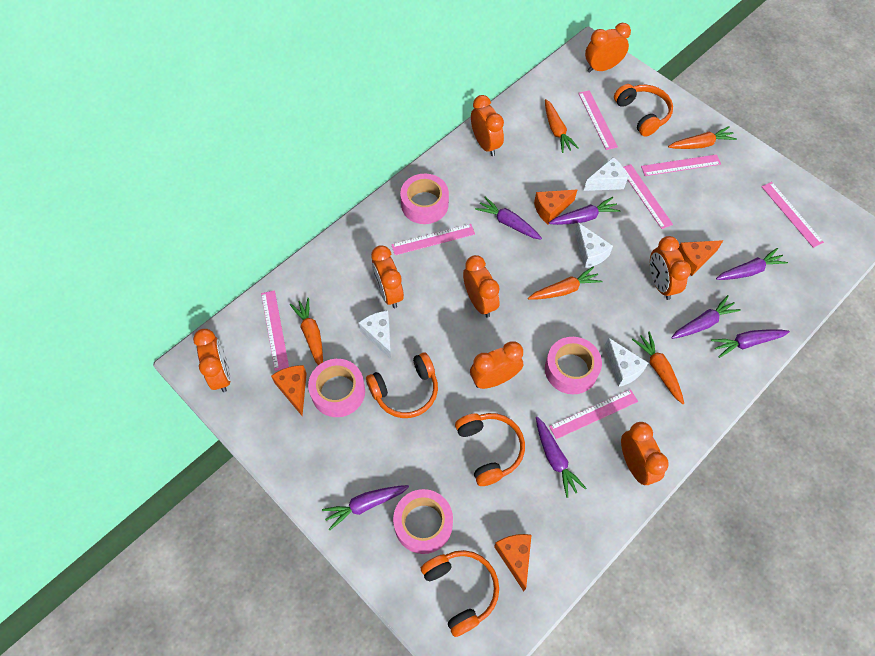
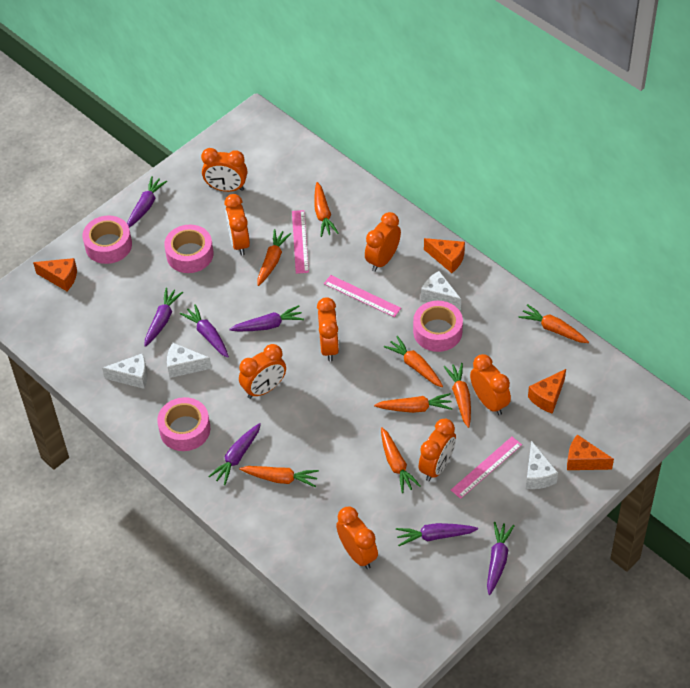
orange carrot: [290,298,323,365] [528,266,603,300] [545,99,578,153] [632,331,684,404] [668,126,737,149] = 5 -> [239,466,319,487] [257,229,291,286] [314,182,339,237] [374,393,452,413] [381,427,421,493] [384,336,443,387] [444,363,471,428] [518,304,589,343] = 8
orange headphones: [366,352,438,418] [421,550,499,637] [455,413,525,486] [614,84,673,137] = 4 -> none = 0
pink ruler: [261,290,289,371] [391,224,475,255] [549,389,638,439] [578,90,618,150] [623,164,673,229] [641,154,721,176] [762,182,824,248] = 7 -> [292,210,309,274] [324,275,401,317] [451,437,522,499] = 3

